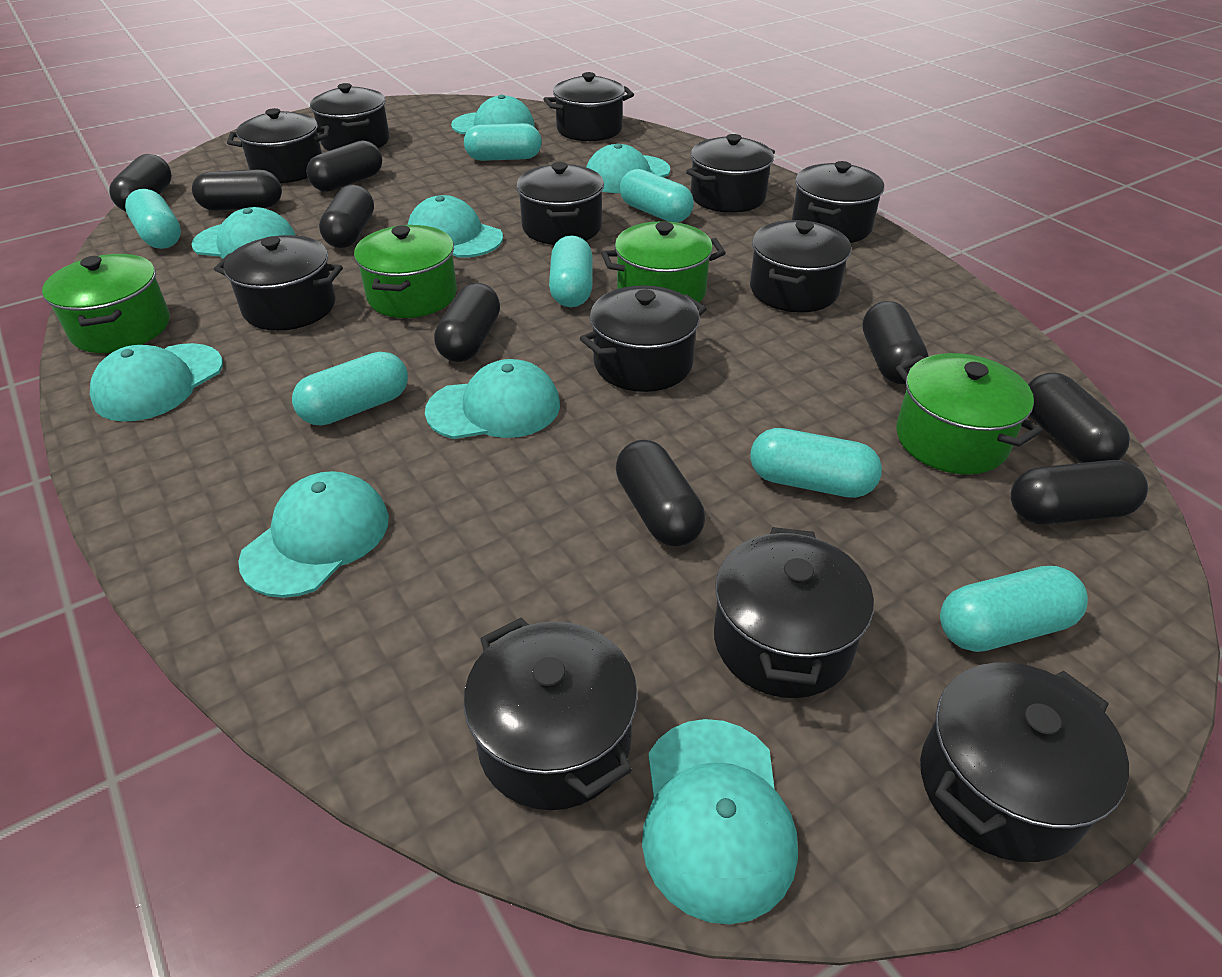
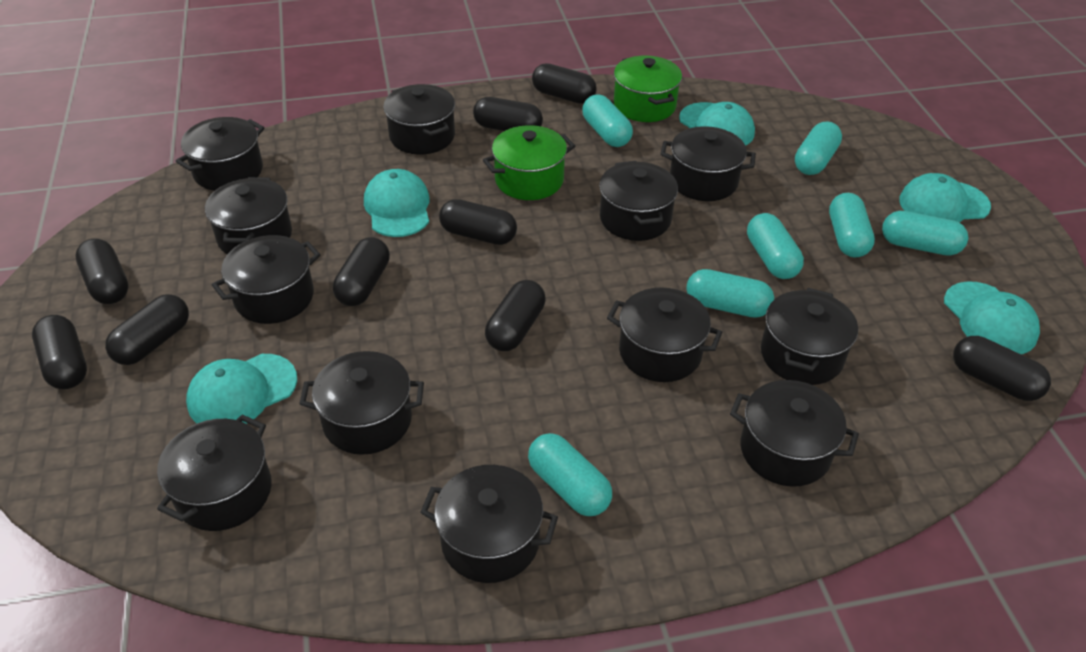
green pot: [42,254,170,353] [354,225,457,318] [601,221,725,303] [896,353,1043,475] = 4 -> [483,125,575,200] [614,56,682,122] = 2
turquoise cap: [90,343,223,422] [191,207,295,259] [238,471,389,598] [408,195,503,258] [425,359,560,439] [451,95,535,134] [586,143,670,193] [642,719,798,925] = 8 -> [186,354,297,424] [364,169,430,237] [679,102,755,146] [899,173,991,222] [944,281,1040,354] = 5

